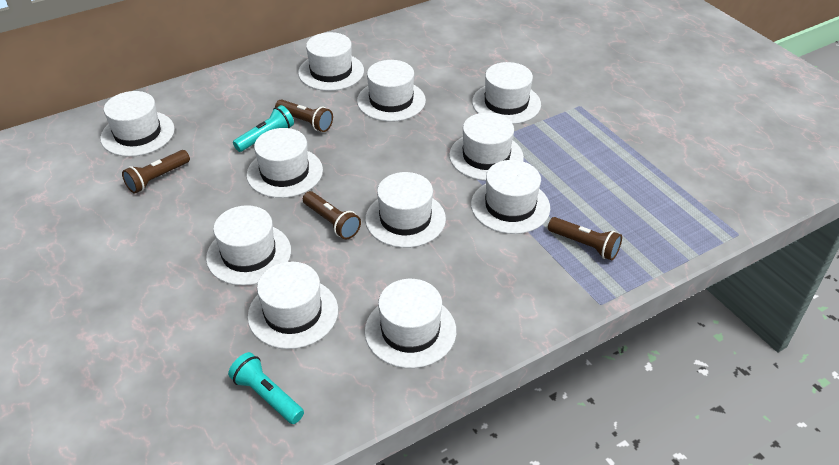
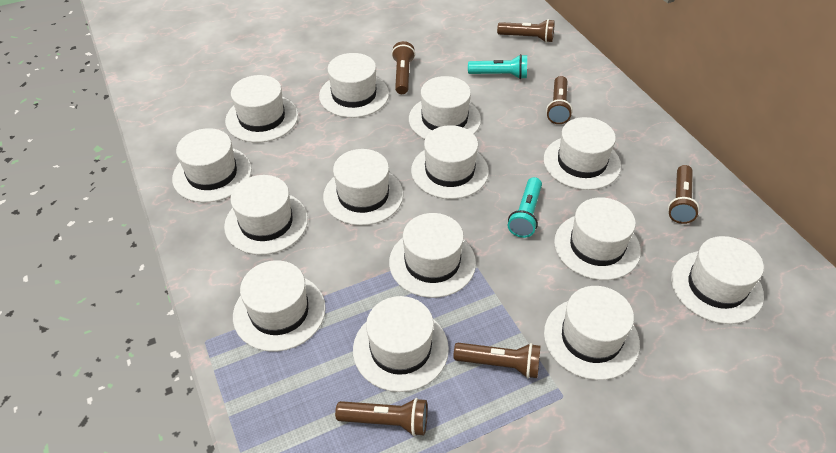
brown flashlight: [122,150,190,194] [275,99,333,132] [303,191,361,239] [548,217,622,260] = 4 -> [335,398,428,436] [392,41,415,94] [454,343,540,378] [497,19,555,43] [546,76,573,124] [668,165,699,224] = 6
white hat: [100,91,175,157] [206,205,291,286] [246,128,323,198] [248,262,338,349] [298,32,364,91] [357,60,426,122] [365,172,446,248] [365,279,456,368] [449,112,524,181] [471,160,550,234] [472,62,541,124] = 11 -> [172,128,252,202] [224,175,308,255] [225,75,298,142] [233,260,326,352] [319,53,389,118] [323,149,403,226] [353,296,449,392] [389,213,476,298] [409,76,481,139] [411,125,489,199] [544,117,621,190] [544,286,640,380] [554,197,641,280] [671,236,764,324] = 14

